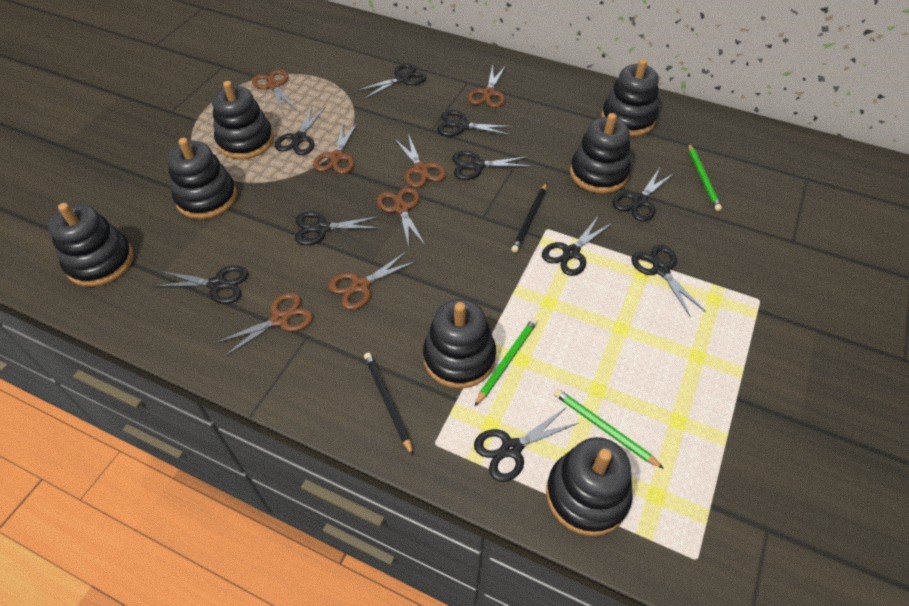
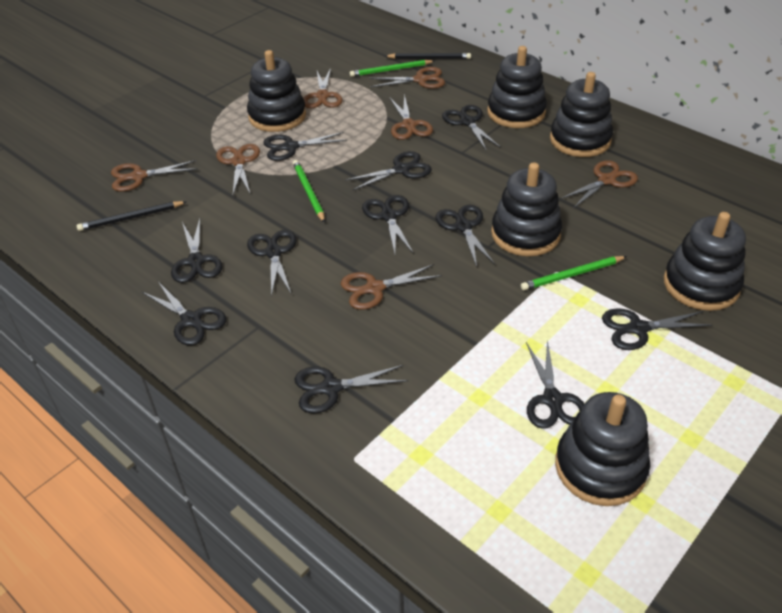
black scissors: [154,265,248,304] [275,106,325,155] [295,211,381,245] [357,63,427,99] [437,110,513,136] [452,151,532,180] [474,408,578,482] [542,215,612,276] [613,168,674,222] [631,245,706,317] = 10 -> [141,280,226,345] [171,219,222,283] [247,230,297,297] [263,132,347,161] [295,365,409,414] [345,151,432,191] [362,195,414,254] [436,205,495,267] [442,105,501,150] [526,339,584,429] [602,308,713,350] = 11
black stacking toy: [48,203,133,287] [167,138,237,219] [212,81,274,159] [423,299,496,389] [546,437,633,536] [570,113,631,193] [601,59,659,136] = 7 -> [247,50,306,132] [487,46,547,128] [491,163,562,256] [550,72,613,157] [555,392,650,506] [664,212,746,311] = 6

